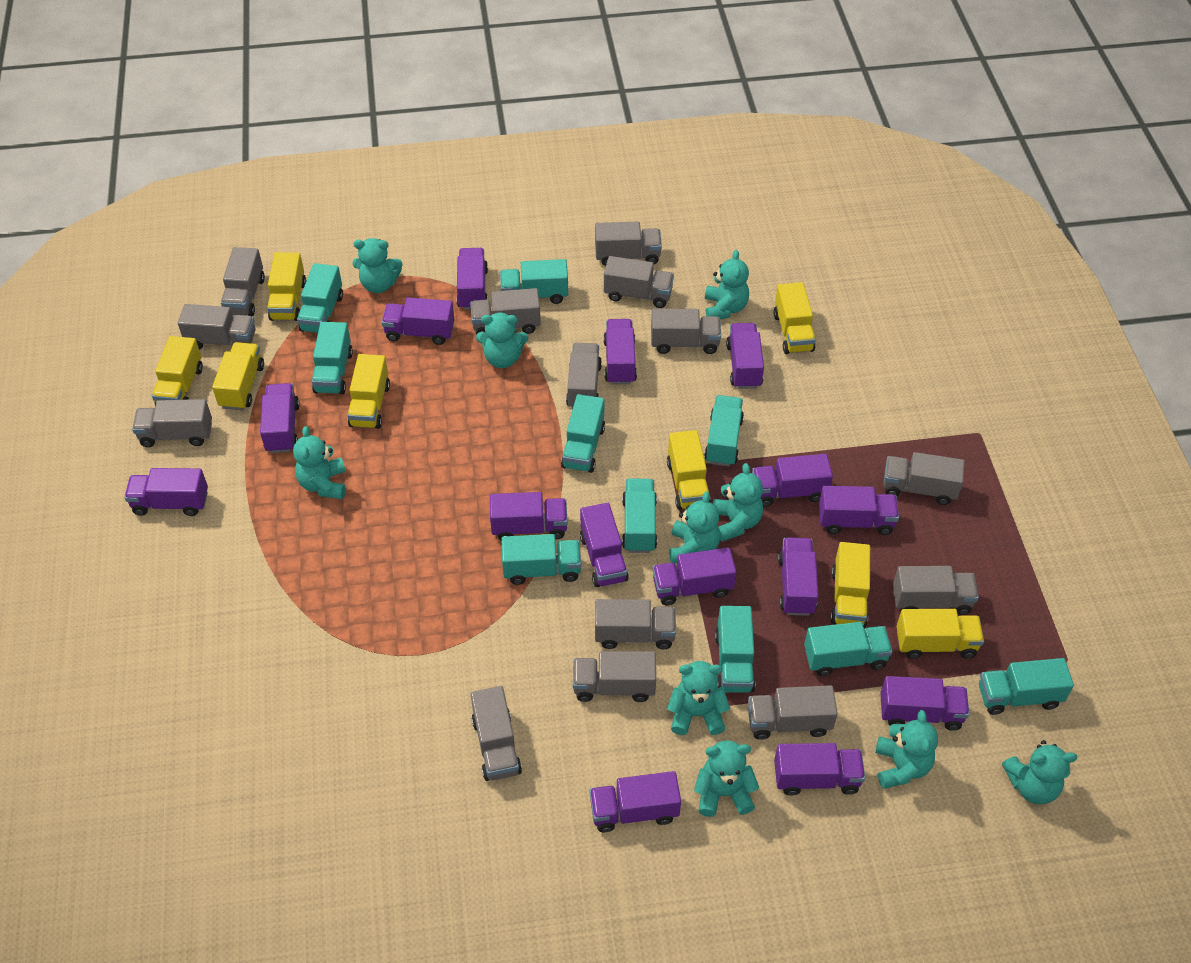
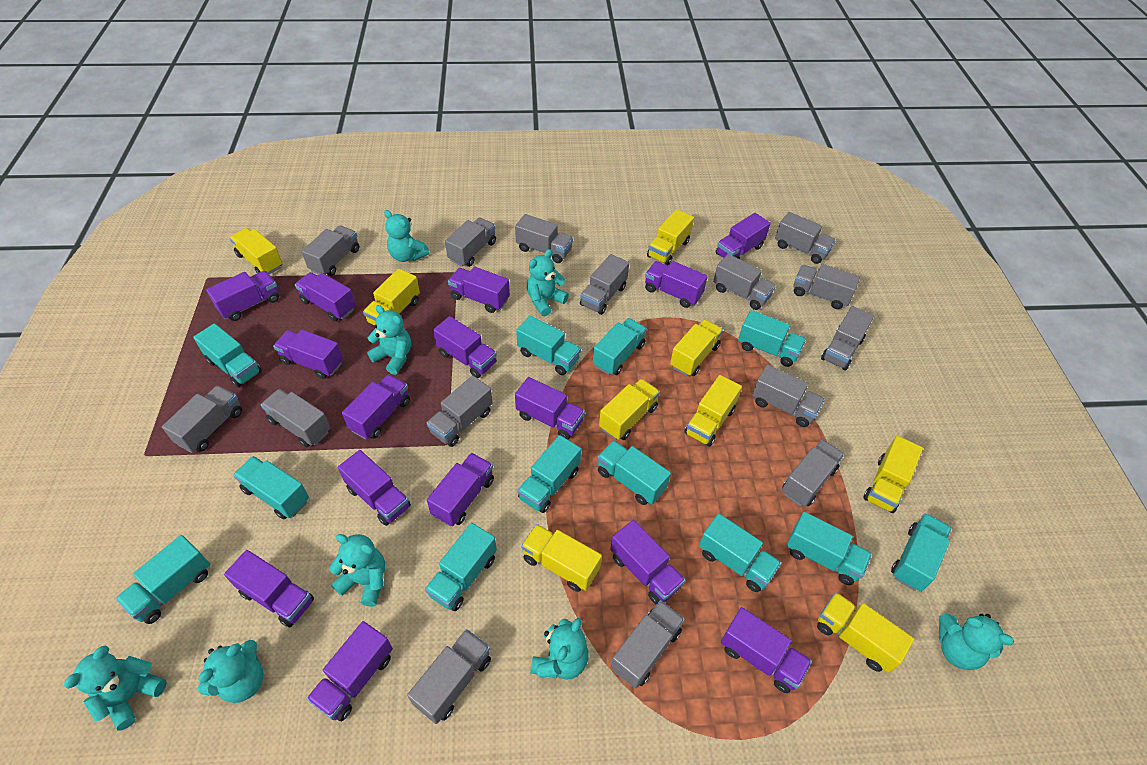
grey truck: [132,399,212,447] [178,304,256,350] [221,247,265,317] [470,288,541,335] [471,686,522,781] [566,343,602,409] [573,651,656,702] [595,222,662,266] [595,599,676,649] [604,256,674,308] [651,309,721,354] [748,685,838,740] [883,452,965,505] [893,566,979,615] = 14 -> [162,385,242,453] [261,389,330,447] [302,225,359,276] [407,629,491,724] [427,375,493,447] [445,218,496,267] [515,214,573,263] [580,254,629,315] [611,600,685,689] [713,254,776,310] [752,364,825,427] [775,212,836,264] [782,440,844,506] [793,264,860,309] [821,306,874,370] = 15
turquoise teddy bear: [293,426,346,499] [353,238,402,293] [476,312,528,368] [667,661,730,735] [669,491,720,564] [694,740,759,817] [705,250,749,319] [713,463,763,542] [875,710,938,789] [1002,740,1078,804] = 10 -> [64,645,167,731] [198,640,264,703] [329,534,385,607] [367,305,411,375] [384,210,430,262] [527,249,569,316] [530,618,589,680] [939,614,1014,670] = 8
turquoise truck: [297,263,343,333] [312,322,353,394] [500,259,568,304] [501,534,581,585] [561,394,605,473] [622,478,657,553] [704,395,744,466] [715,606,755,693] [804,622,892,676] [979,658,1074,715] = 10 -> [116,535,210,624] [193,323,262,388] [233,456,309,519] [425,523,497,611] [516,315,581,375] [517,435,581,513] [593,318,647,375] [597,440,671,505] [699,514,781,592] [738,310,806,367] [786,512,872,585] [891,513,951,592] = 12
yellow truck: [152,336,203,406] [212,342,264,410] [267,252,306,321] [347,354,390,429] [667,430,711,510] [774,282,816,354] [830,542,870,627] [896,609,984,659] = 8 -> [229,228,283,275] [363,269,420,325] [521,524,602,592] [599,379,660,440] [647,209,694,266] [670,319,723,376] [684,375,742,447] [817,592,914,673] [863,436,923,513] = 9

